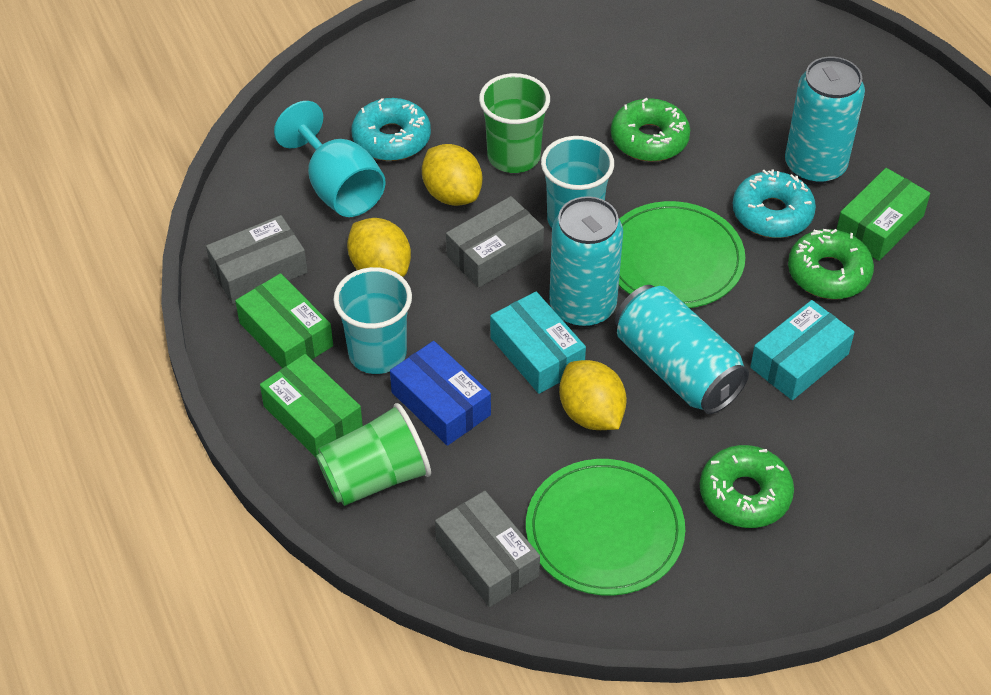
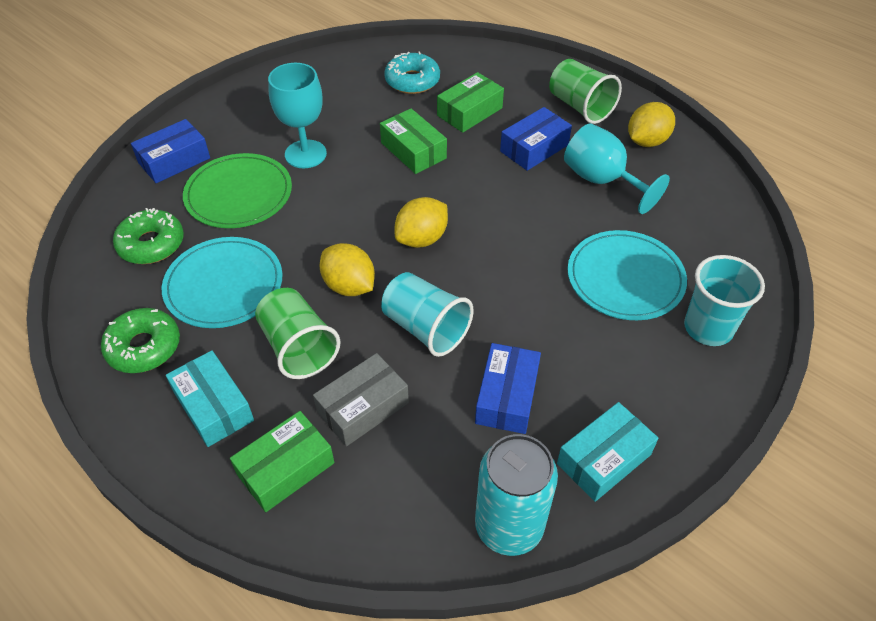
blue box: [390,341,491,446] = 1 -> [131,119,210,183] [475,343,541,434] [500,107,572,171] = 3
green donut: [611,98,690,162] [700,445,794,528] [788,229,874,299] = 3 -> [101,308,180,373] [113,208,184,264] = 2
green plate: [526,459,685,596] [619,201,745,308] = 2 -> [183,153,292,228] = 1
grey box: [206,215,308,304] [435,491,540,607] [446,196,544,288] = 3 -> [313,353,409,446] = 1
turquoise can: [549,196,623,327] [615,285,749,414] [785,57,865,184] = 3 -> [475,434,558,556] = 1
turquoise donut: [352,98,431,161] [733,169,816,238] = 2 -> [384,51,440,94] = 1
turquoise goblet: [274,101,386,217] = 1 -> [268,63,327,168] [564,123,670,214] = 2
turquoise plate: none = 0 -> [162,237,283,328] [568,230,687,320] = 2

